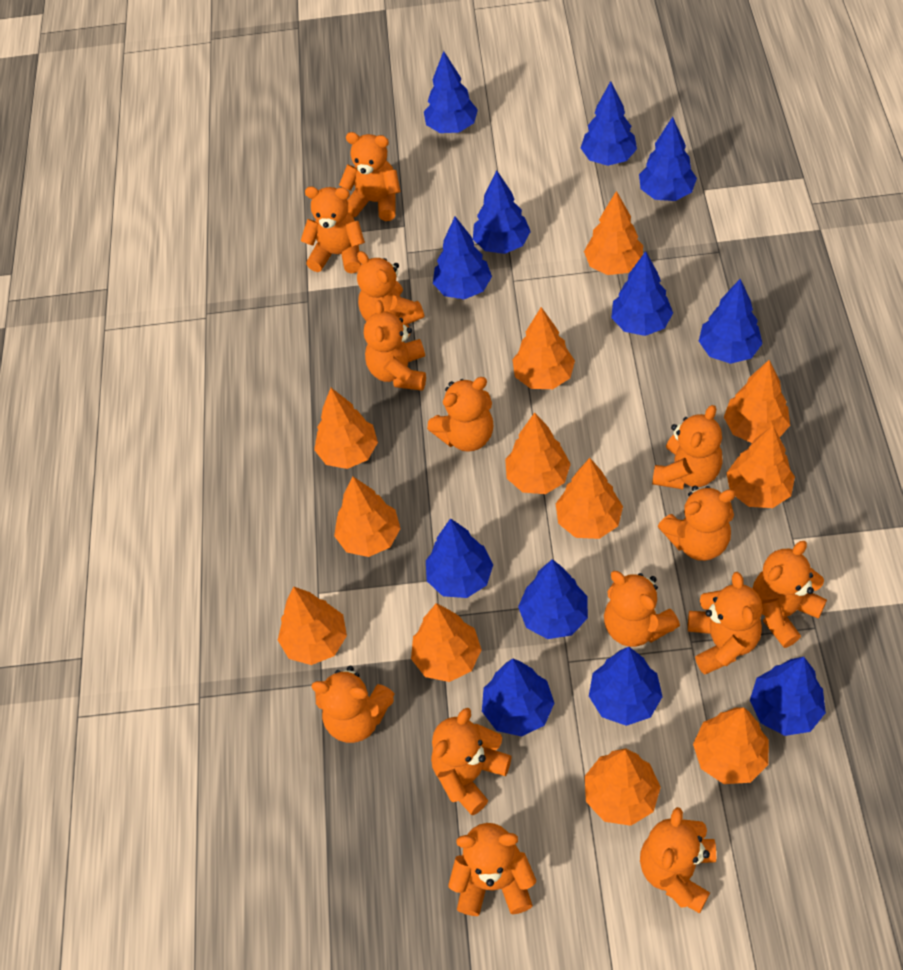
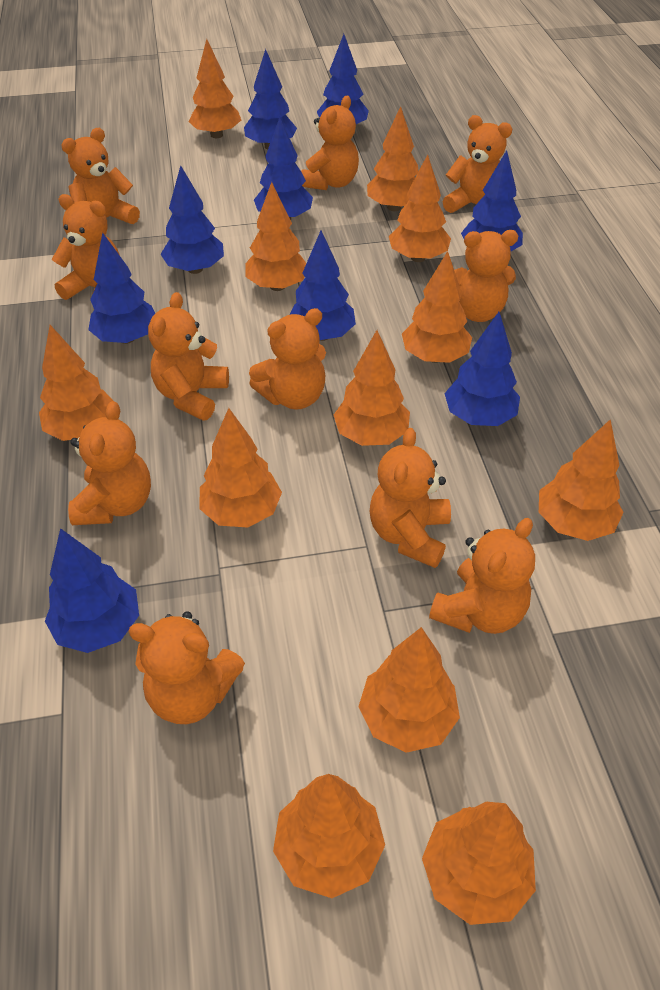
blue tree: [424,51,478,133] [426,518,493,598] [433,216,492,299] [473,170,531,254] [482,659,554,737] [518,559,588,639] [581,81,637,166] [589,647,663,726] [611,251,673,336] [639,117,697,201] [699,279,763,364] [750,657,826,736] = 12 -> [45,528,139,653] [88,232,156,344] [161,165,224,274] [244,49,297,149] [254,117,313,220] [289,230,356,341] [317,34,369,124] [445,312,520,426] [461,150,523,251] = 9
orange teddy bear: [301,186,365,274] [311,666,395,743] [339,132,401,221] [357,251,424,325] [364,300,426,391] [427,377,493,452] [431,708,512,815] [448,823,536,916] [604,571,680,647] [640,807,716,913] [652,405,723,489] [658,486,736,561] [688,572,763,675] [752,541,827,648] = 14 -> [52,194,119,300] [61,128,140,233] [68,401,151,525] [128,611,245,724] [148,292,229,421] [249,308,326,410] [301,96,359,190] [370,428,451,568] [429,518,535,634] [443,115,512,213] [454,230,518,322] = 11

